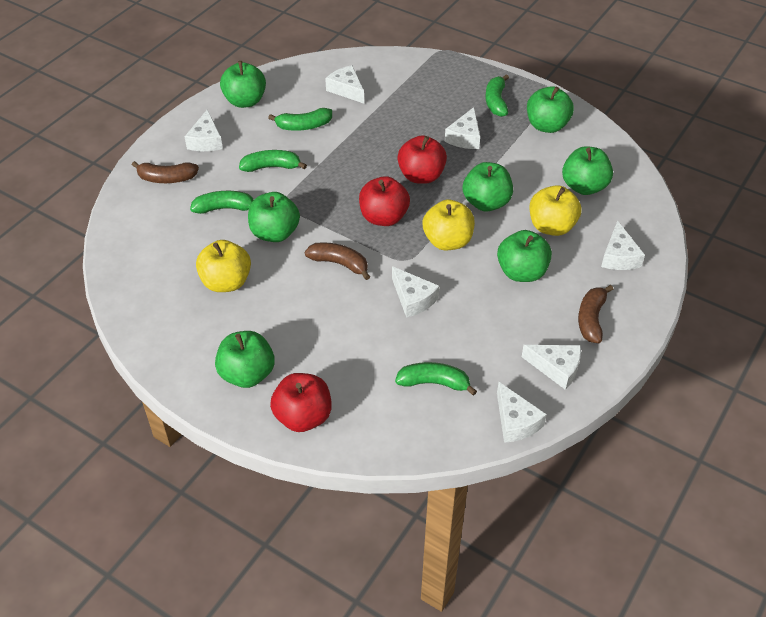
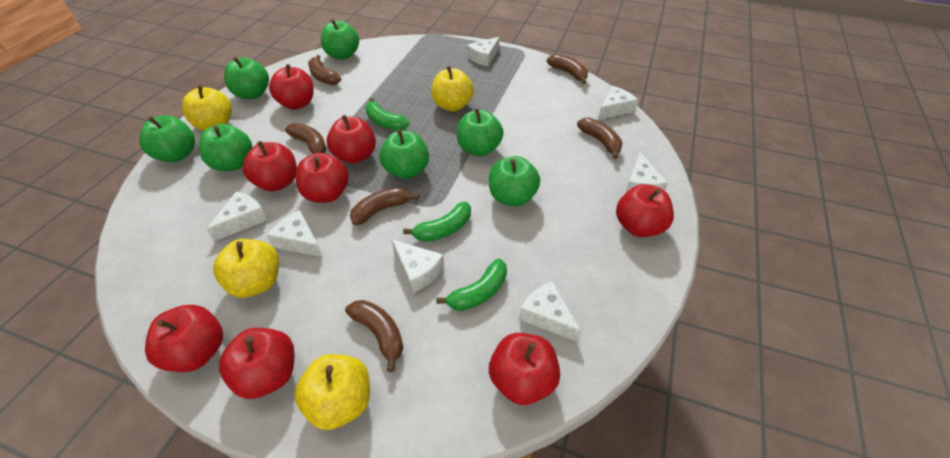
brown banana: [132,161,199,183] [305,242,370,280] [578,285,614,343] = 3 -> [285,123,327,154] [308,55,341,85] [345,300,404,372] [350,187,419,225] [547,54,588,84] [577,118,622,159] = 6
green banana: [190,191,253,214] [239,150,307,172] [268,108,332,131] [395,362,477,396] [486,74,509,117] = 5 -> [365,98,410,130] [403,202,471,242] [436,259,507,311] = 3
red apple: [270,373,331,432] [359,176,410,226] [397,135,447,184] = 3 -> [145,305,223,372] [219,328,295,399] [243,141,297,191] [269,64,314,110] [295,153,349,203] [327,115,376,164] [489,333,560,405] [616,184,674,237] = 8
yellow apple: [196,240,251,292] [422,200,475,250] [529,185,581,236] = 3 -> [182,85,232,131] [213,239,279,298] [294,354,370,430] [431,66,474,111] = 4

